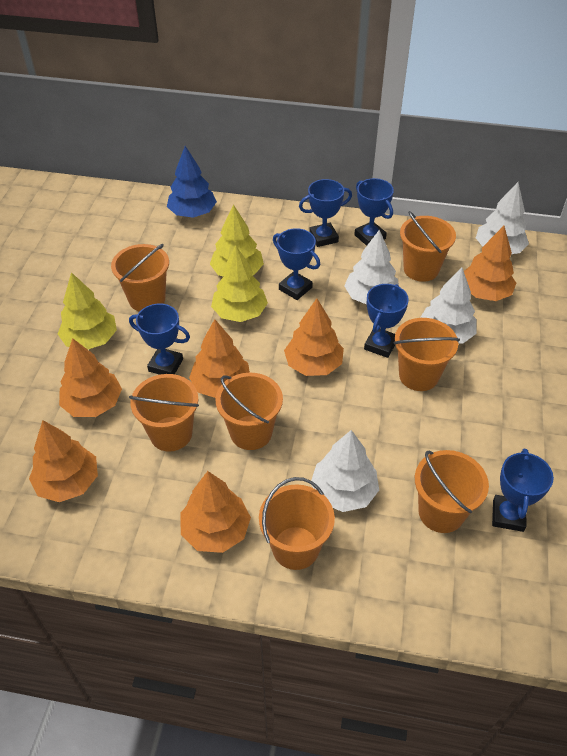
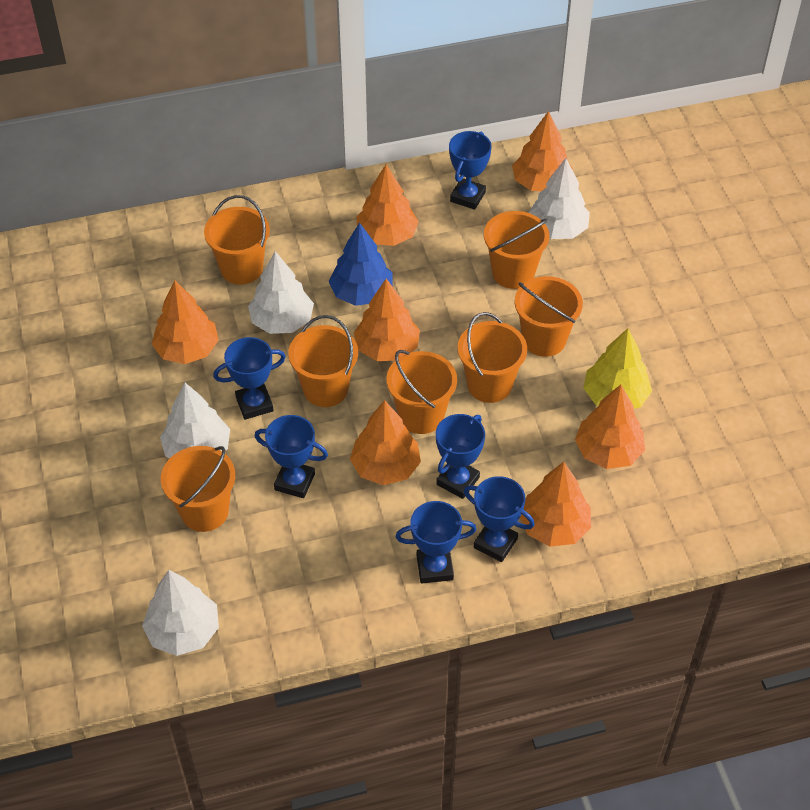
orange tree: [29,420,98,502] [59,338,122,417] [180,471,251,553] [189,319,250,398] [284,298,344,376] [464,226,516,301] = 6 -> [152,280,219,364] [350,400,421,485] [354,279,420,361] [356,164,419,246] [512,111,573,191] [520,462,591,547] [575,385,645,469] = 7
yellow tree: [58,272,117,349] [210,205,264,276] [211,246,268,322] = 3 -> [583,328,652,409] = 1

